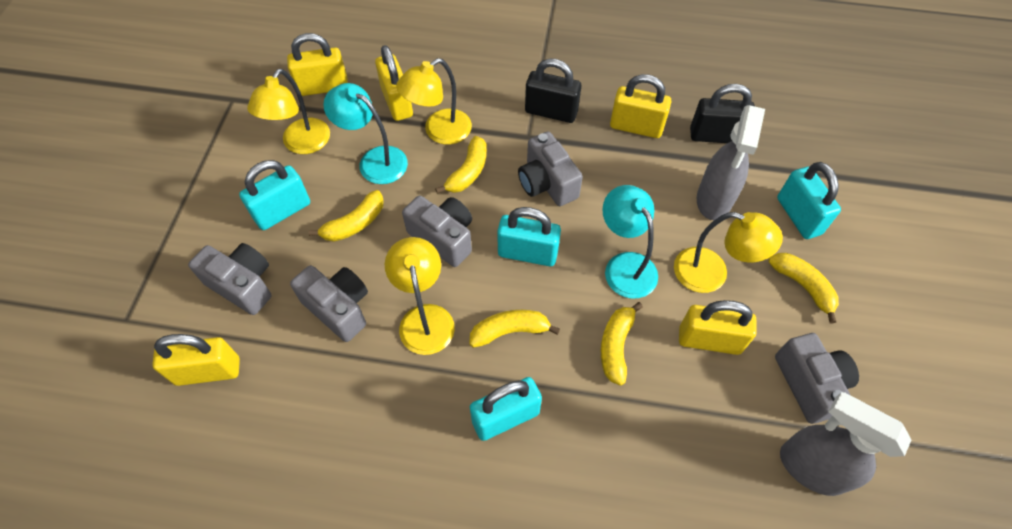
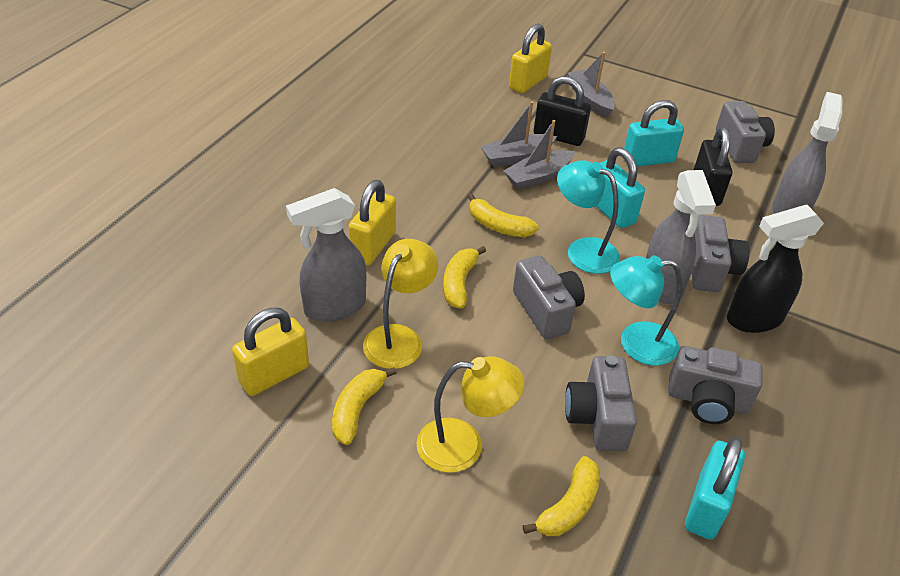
black spray bottle: none = 0 -> [727,205,824,333] = 1
grey boat: none = 0 -> [481,101,557,167] [503,120,575,190] [567,52,615,117] = 3
grey spray bottle: [697,105,765,220] [780,392,911,496] = 2 -> [286,188,366,322] [646,170,716,304] [772,92,843,214] = 3
turquoise padlock: [239,160,310,230] [470,377,542,441] [497,207,561,266] [777,162,841,239] = 4 -> [596,147,645,228] [624,100,684,167] [685,437,745,540] = 3
yellow banana: [309,190,384,242] [435,136,487,194] [469,310,560,348] [601,302,643,386] [768,253,839,323] = 5 -> [332,367,397,445] [443,246,486,309] [468,193,539,237] [523,456,600,536] = 4
yellow lamp: [247,69,330,154] [385,237,455,355] [396,58,472,145] [674,212,783,293] = 4 -> [363,239,438,369] [417,356,525,473] = 2
yellow padlock: [152,334,240,386] [287,33,348,96] [375,45,413,121] [610,74,671,138] [679,300,757,355] = 5 -> [232,308,309,396] [349,180,396,265] [509,24,552,93] = 3

